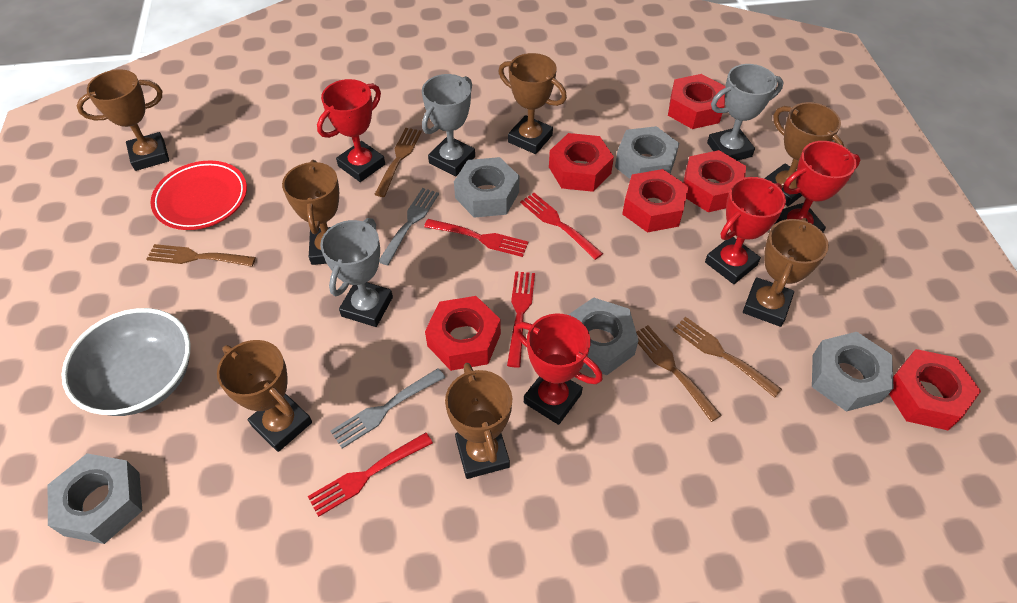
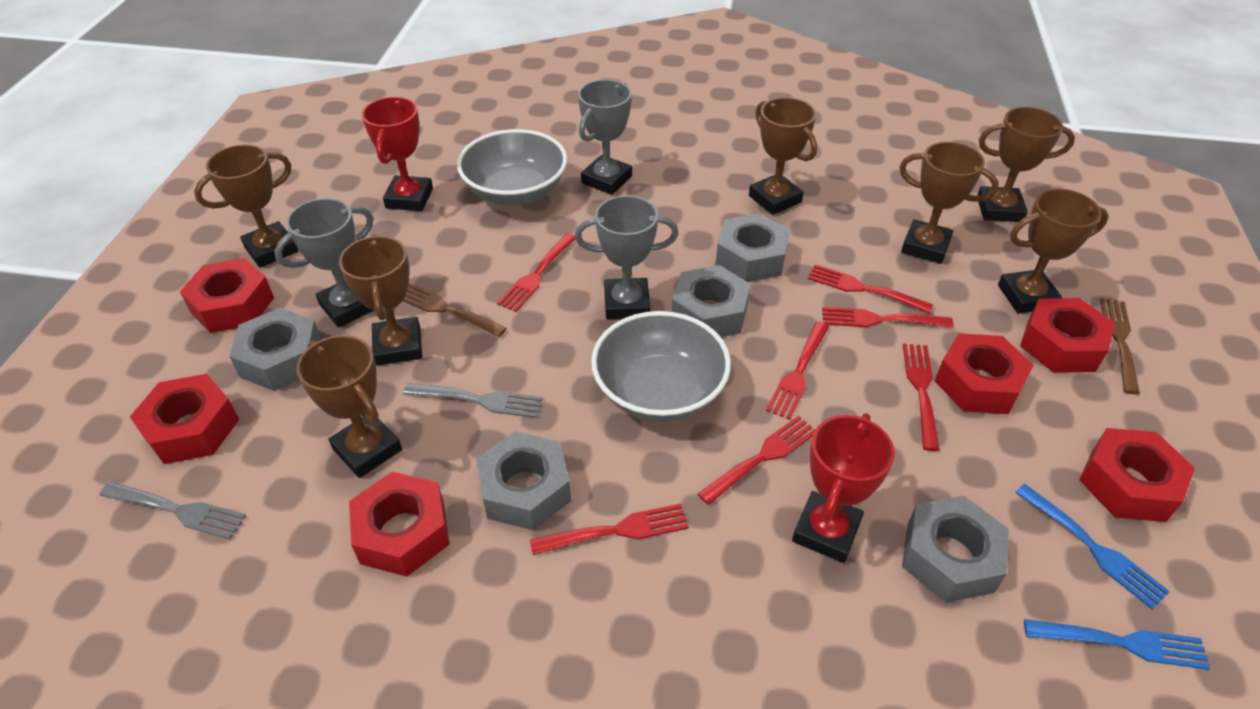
blue fork: none = 0 -> [1015,484,1170,610] [1024,619,1211,670] = 2
brown fork: [147,244,256,267] [374,128,422,197] [636,325,722,422] [673,317,782,398] = 4 -> [403,283,507,337] [1100,298,1140,394] = 2
grey bowl: [61,308,191,416] = 1 -> [457,129,567,205] [591,311,731,422] = 2
red fork: [308,432,433,517] [424,219,529,257] [507,271,535,368] [520,193,603,260] = 4 -> [497,233,575,312] [530,504,689,555] [698,416,815,505] [766,321,830,420] [808,264,933,314] [822,307,954,328] [903,344,940,451] = 7
red plate: [151,161,247,230] = 1 -> none = 0
red trophy: [317,79,385,182] [514,313,603,425] [705,177,786,284] [774,141,860,232] = 4 -> [362,97,433,211] [792,413,895,563] = 2

